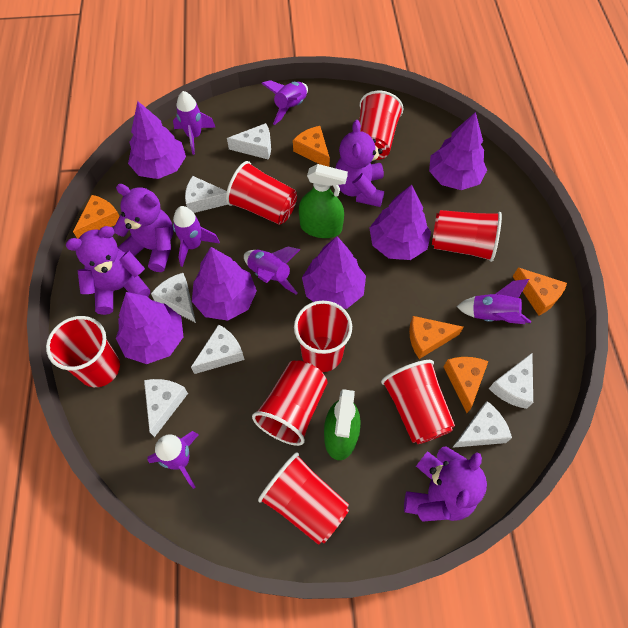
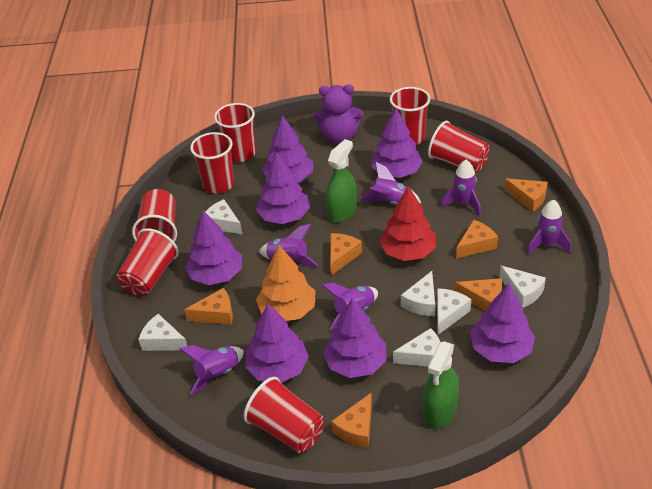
orange cheese: [73,195,120,239] [293,126,330,167] [409,316,463,359] [444,357,488,413] [513,268,567,316] = 5 -> [184,288,233,325] [330,233,362,276] [331,393,372,448] [455,278,502,311] [456,220,498,259] [504,178,548,212] = 6
orange tree: none = 0 -> [256,245,316,321] = 1
purple teddy bear: [66,226,150,315] [113,184,173,272] [336,120,384,207] [404,447,487,521] = 4 -> [314,84,363,144] = 1
purple tree: [116,292,183,364] [128,101,186,179] [192,247,257,321] [302,236,366,309] [369,185,431,260] [429,112,487,190] = 6 -> [185,211,242,285] [245,304,309,383] [256,152,310,224] [262,115,313,183] [323,298,387,378] [371,108,423,178] [470,283,535,363] = 7
red cup: [46,316,120,387] [226,161,297,225] [252,361,328,446] [258,452,349,545] [294,301,352,372] [359,91,403,160] [381,360,455,444] [432,210,502,262] = 8 -> [116,228,179,296] [132,189,177,242] [190,132,234,194] [214,103,256,162] [244,377,324,453] [390,87,430,145] [428,121,490,173] = 7
red tree: none = 0 -> [379,186,436,261] = 1
white cheese: [144,379,188,437] [151,273,196,323] [185,176,228,213] [191,324,245,374] [227,123,271,160] [452,401,512,448] [489,353,533,409] = 7 -> [138,314,187,351] [205,199,242,234] [393,328,440,367] [401,271,435,316] [437,288,471,335] [499,266,546,308] = 6

